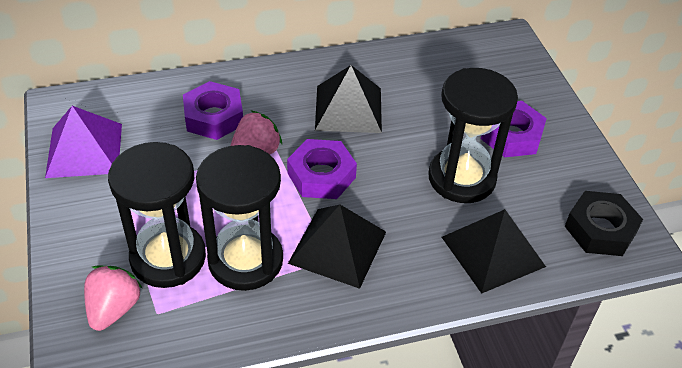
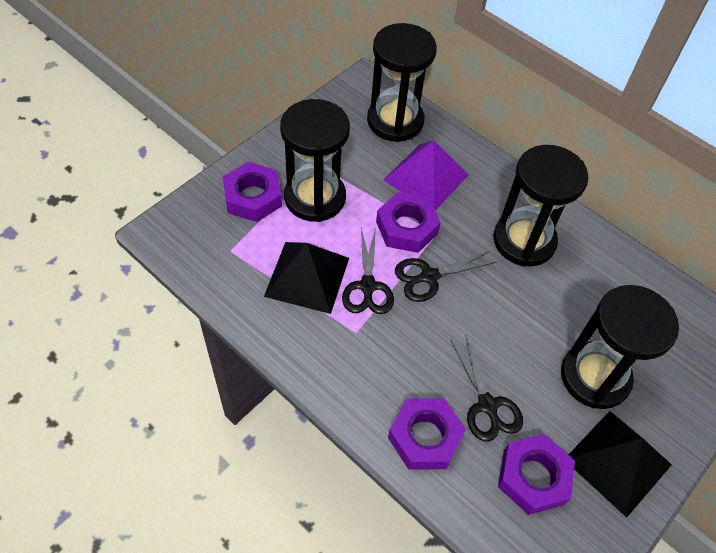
black hourglass: [108,142,206,288] [196,145,283,291] [428,68,518,203] = 3 -> [280,99,350,222] [367,23,437,142] [493,145,588,267] [561,285,679,409] = 4
black nut: [565,191,643,256] = 1 -> none = 0
black pyramid: [288,205,386,289] [315,65,382,133] [442,209,546,294] = 3 -> [264,242,349,314] [568,411,672,518] = 2
black scissors: none = 0 -> [342,227,394,314] [395,251,497,302] [451,335,523,442] = 3
pink strawberry: [84,265,142,331] [231,110,282,155] = 2 -> none = 0
purple nut: [183,81,243,140] [287,139,357,199] [481,101,547,157] = 3 -> [223,162,282,222] [376,192,441,253] [388,398,466,470] [498,434,575,515] = 4

